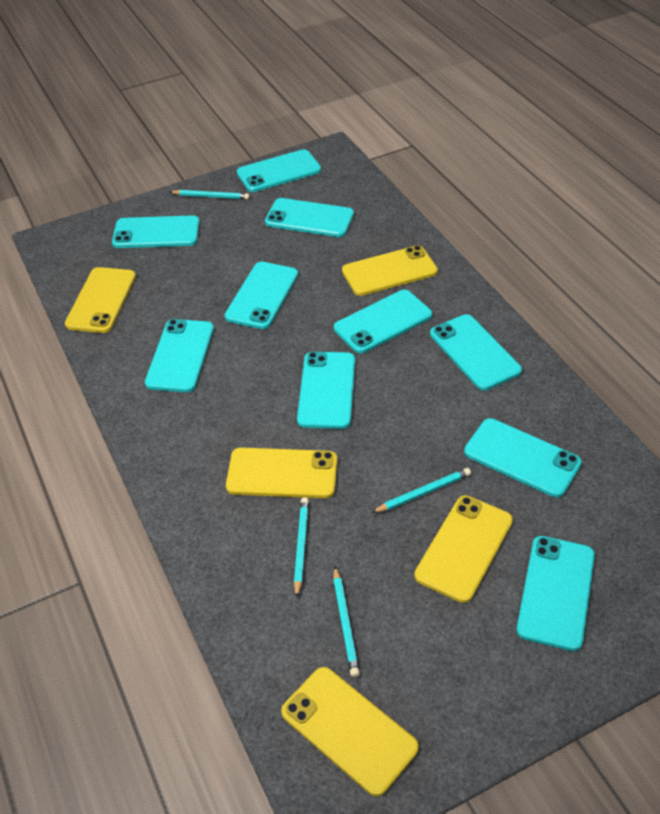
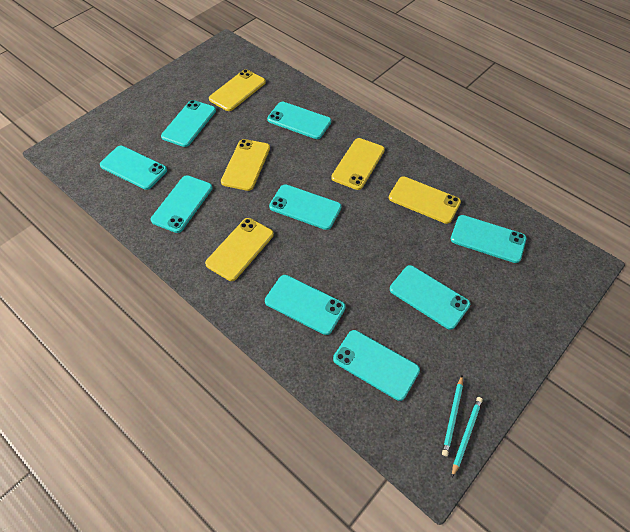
turquoise pencil: [170,190,250,199] [294,497,309,598] [333,566,360,677] [372,468,471,513] = 4 -> [442,375,463,456] [452,397,483,477] = 2
turquoise phone: [112,215,200,248] [145,319,214,392] [225,262,298,329] [237,149,321,192] [265,198,354,237] [297,352,355,429] [334,290,432,354] [430,314,522,390] [464,418,582,498] [517,536,595,651] = 10 -> [100,146,167,190] [151,175,213,233] [161,100,216,147] [265,275,346,335] [267,102,331,139] [269,184,342,230] [333,330,420,401] [390,265,470,330] [451,215,526,263] = 9

